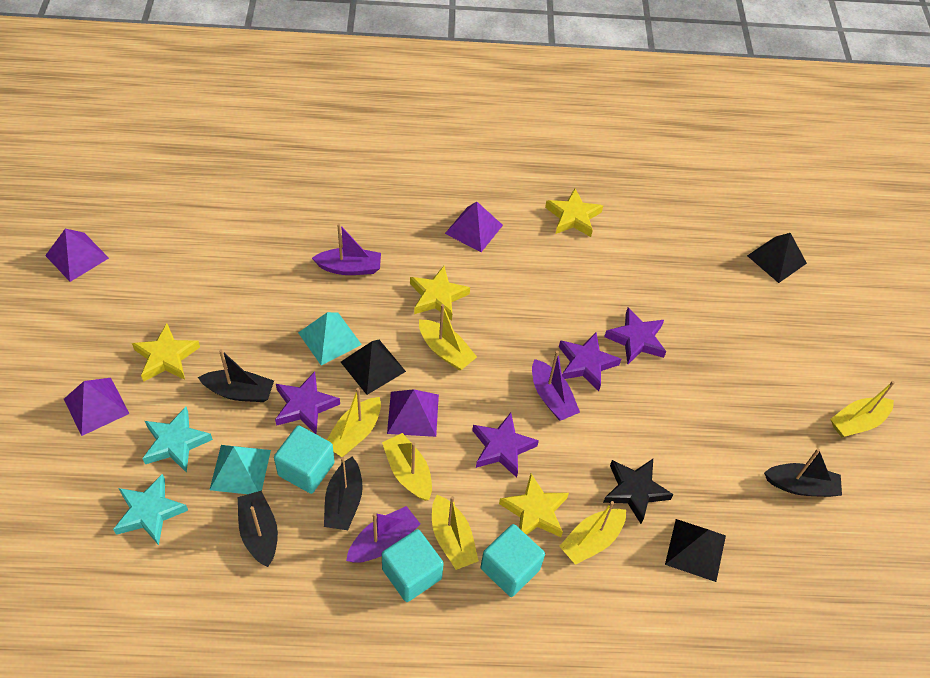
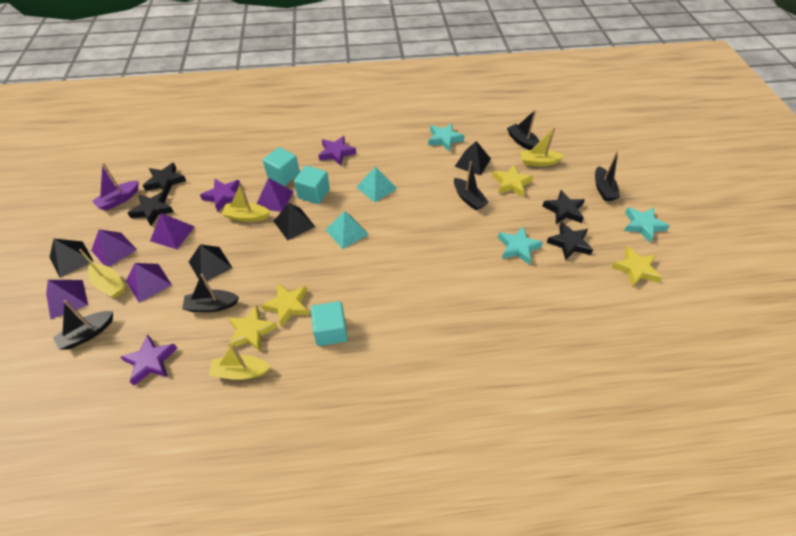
black boat: [198,349,274,402] [238,491,278,567] [324,457,363,530] [764,449,842,497] = 4 -> [53,300,113,350] [182,274,239,312] [454,161,489,210] [507,110,540,150] [595,151,620,201] = 5
black pyramid: [341,340,406,395] [665,519,726,582] [747,233,807,283] = 3 -> [49,239,93,278] [189,244,232,281] [274,203,315,240] [455,141,491,176] = 4
black star: [603,459,674,524] = 1 -> [128,191,174,226] [142,163,186,195] [542,190,585,224] [547,222,593,260] = 4
purple boat: [312,223,381,275] [346,506,420,563] [532,351,580,421] = 3 -> [92,163,139,211] = 1
purple pyramid: [45,229,109,282] [64,378,130,436] [387,389,439,437] [445,202,503,252] = 4 -> [46,280,88,320] [91,229,137,267] [126,263,172,303] [150,213,195,249] [257,178,294,212] = 5
purple star: [275,372,340,434] [472,413,539,478] [559,333,621,391] [604,308,666,364] = 4 -> [121,334,177,386] [200,179,240,212] [318,136,356,166] = 3
turquoise star: [113,474,188,545] [142,407,213,473] = 2 -> [428,123,465,152] [498,226,543,265] [624,207,670,243] = 3
yellow boat: [327,388,381,457] [382,433,432,501] [419,304,477,370] [432,495,479,570] [559,501,626,565] [830,381,895,437] = 6 -> [79,249,125,298] [209,344,271,380] [222,183,270,222] [520,127,564,166] = 4

